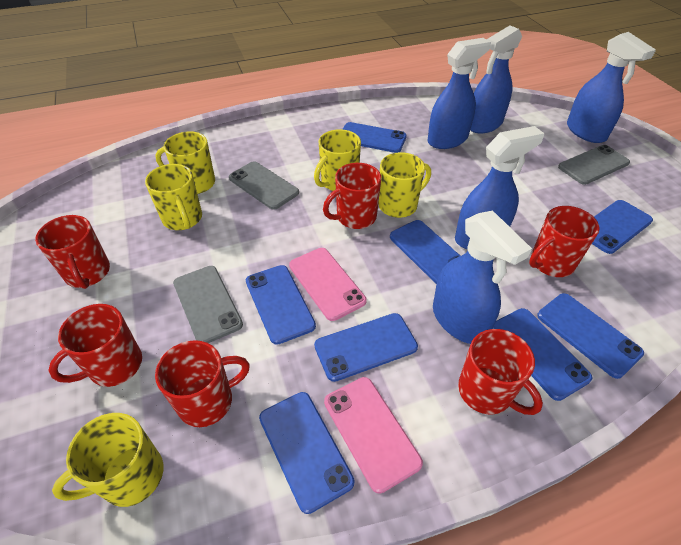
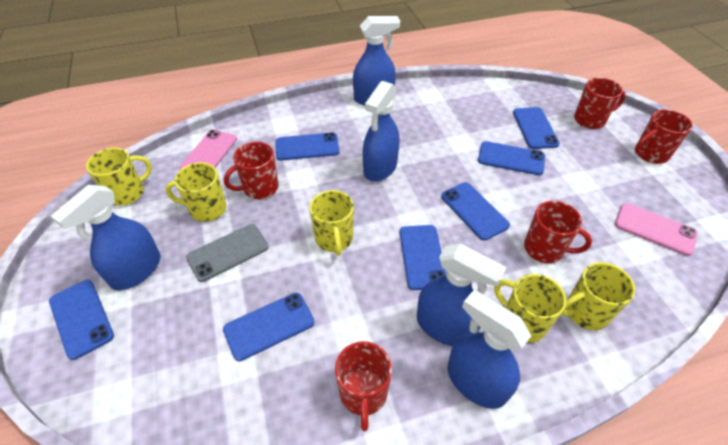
blue phone: [246,265,316,345] [259,392,354,514] [314,313,418,382] [342,122,407,153] [390,220,460,284] [492,308,593,401] [537,293,644,379] [592,200,653,254] = 8 -> [49,280,114,360] [223,293,315,361] [276,132,339,161] [400,225,446,290] [441,182,510,241] [478,141,545,175] [513,107,560,149] = 7
grey phone: [173,266,243,343] [229,161,299,210] [558,145,630,185] = 3 -> [186,224,269,282] = 1
red mug: [35,215,110,289] [48,304,142,387] [155,340,250,427] [323,163,381,229] [458,329,543,415] [529,206,600,277] = 6 -> [224,142,279,199] [335,341,392,431] [524,201,592,263] [574,77,626,129] [635,109,693,164] = 5

